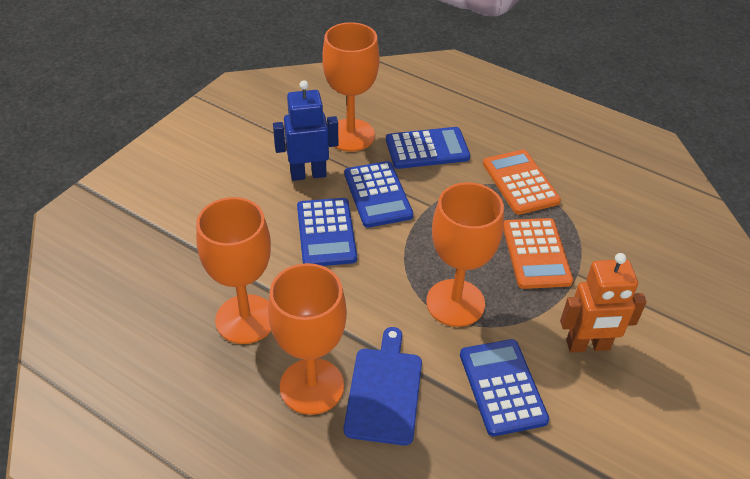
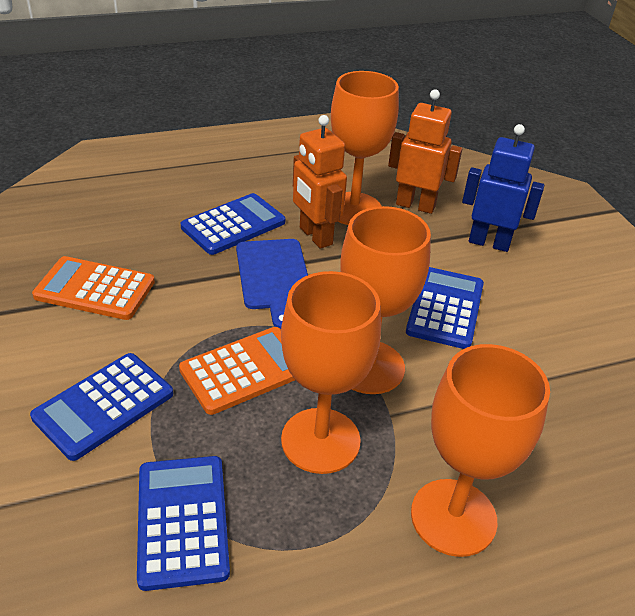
orange robot: [560,253,647,353] = 1 -> [293,115,347,249] [388,90,462,214] = 2

